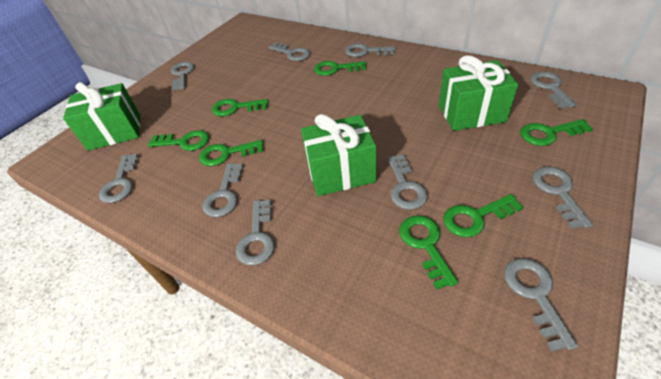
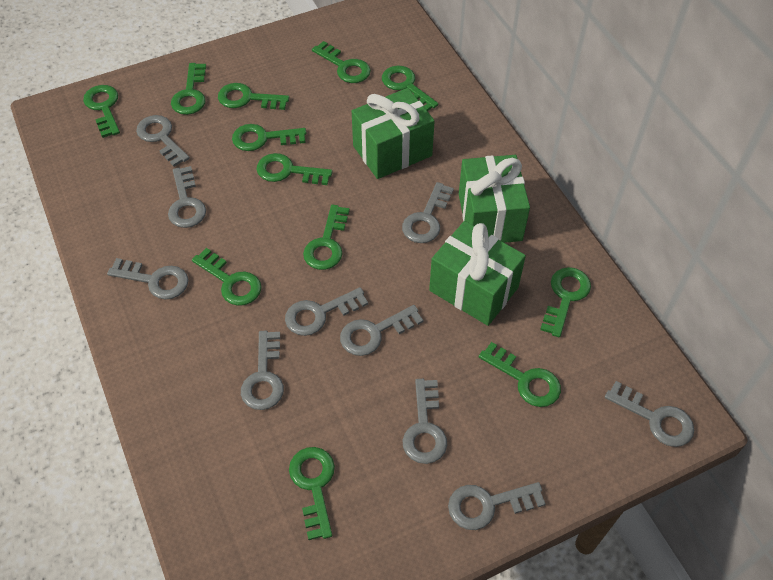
green key: [148,130,209,151] [199,140,263,166] [212,99,268,116] [314,61,367,76] [399,215,458,289] [443,194,524,237] [520,119,593,146] = 7 -> [83,85,120,138] [171,63,206,115] [192,248,262,306] [218,83,289,110] [232,124,307,151] [257,153,333,185] [289,447,335,540] [303,204,350,270] [312,41,371,83] [382,65,438,111] [479,342,561,407] [540,267,591,337] = 12

